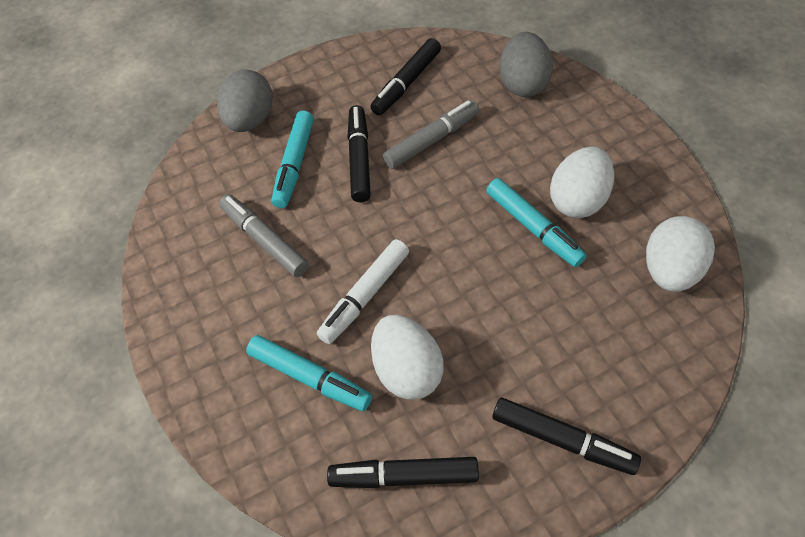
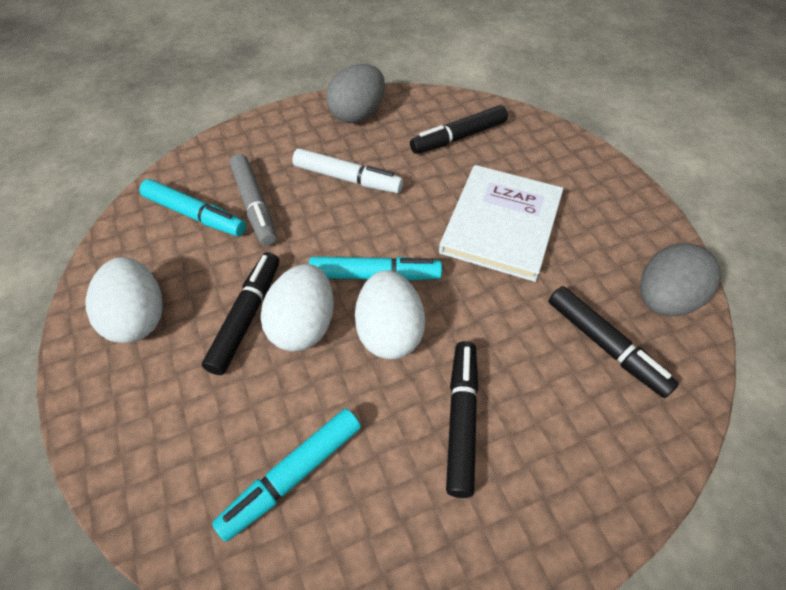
grey marker: [219,194,309,277] [383,100,479,169] = 2 -> [229,154,277,246] = 1
white book: none = 0 -> [439,165,563,282] = 1

